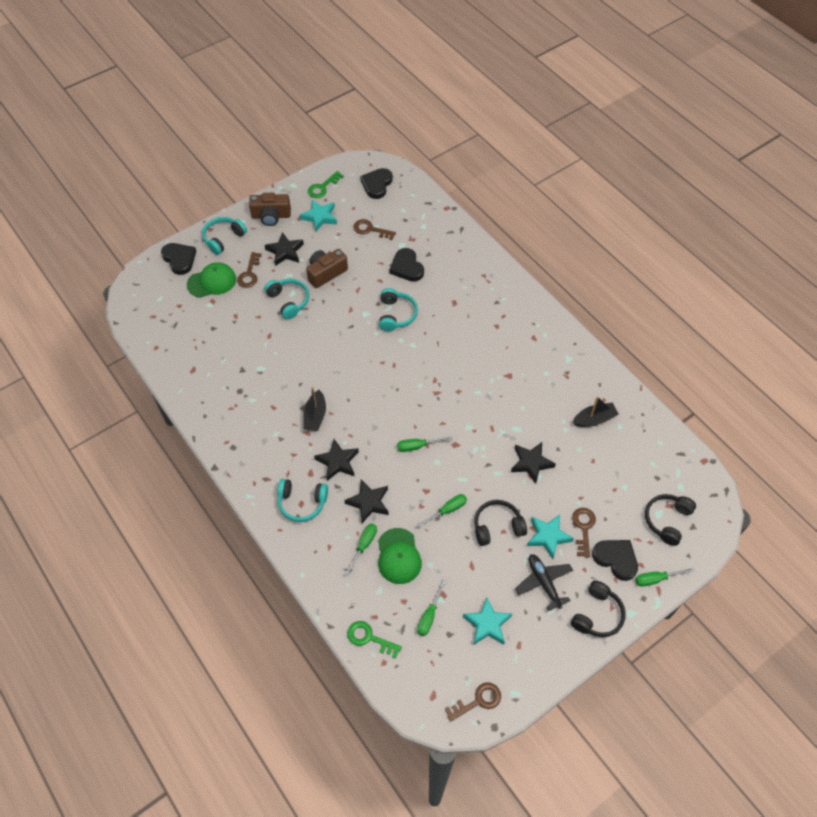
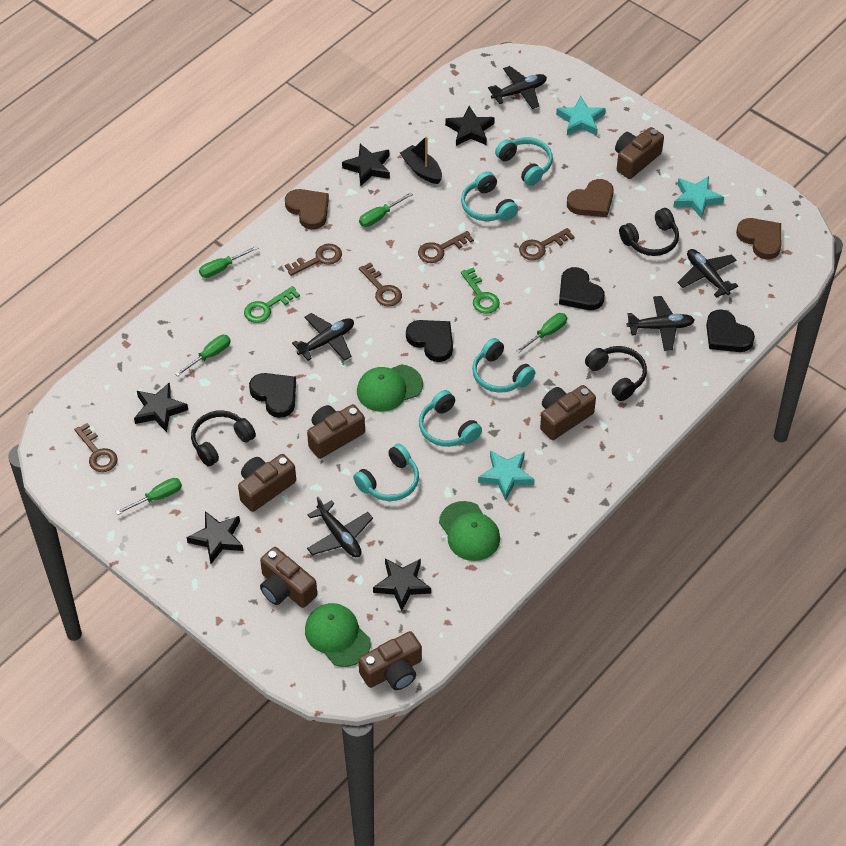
black boat: [303,386,326,431] [573,396,619,427] = 2 -> [400,136,442,184] = 1
black plane: [515,554,573,611] = 1 -> [292,313,354,361] [307,497,373,557] [488,66,547,109] [627,296,695,351] [677,249,738,298] = 5
black star: [265,232,304,266] [314,439,359,481] [344,480,389,523] [511,442,556,484] = 4 -> [134,382,188,432] [187,511,243,564] [342,144,390,186] [373,558,431,611] [445,106,495,146] = 5
brown camera: [249,193,291,226] [306,249,348,288] = 2 -> [238,454,296,512] [260,547,317,608] [307,404,365,459] [359,631,422,690] [540,385,596,440] [615,127,664,179] = 6
brown heart: none = 0 -> [285,189,329,229] [567,179,614,217] [736,218,781,259] = 3
brown key: [237,252,262,288] [353,219,396,240] [445,682,501,722] [572,508,596,558] = 4 -> [74,423,118,472] [285,244,342,276] [359,262,402,306] [418,231,474,263] [519,228,574,260] = 5
green cap: [187,262,236,298] [378,528,422,584] = 2 -> [305,603,371,667] [357,365,423,412] [439,501,500,561] = 3
turquoise headphones: [202,217,247,255] [264,279,309,320] [278,479,328,522] [379,288,418,331] = 4 -> [353,444,419,501] [419,390,482,447] [461,171,518,221] [472,338,535,393] [495,137,553,186] = 5

